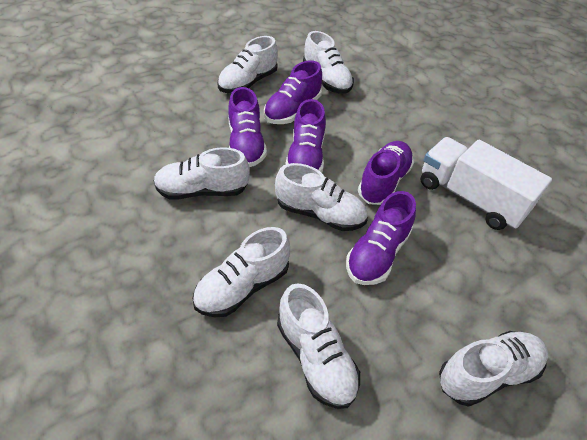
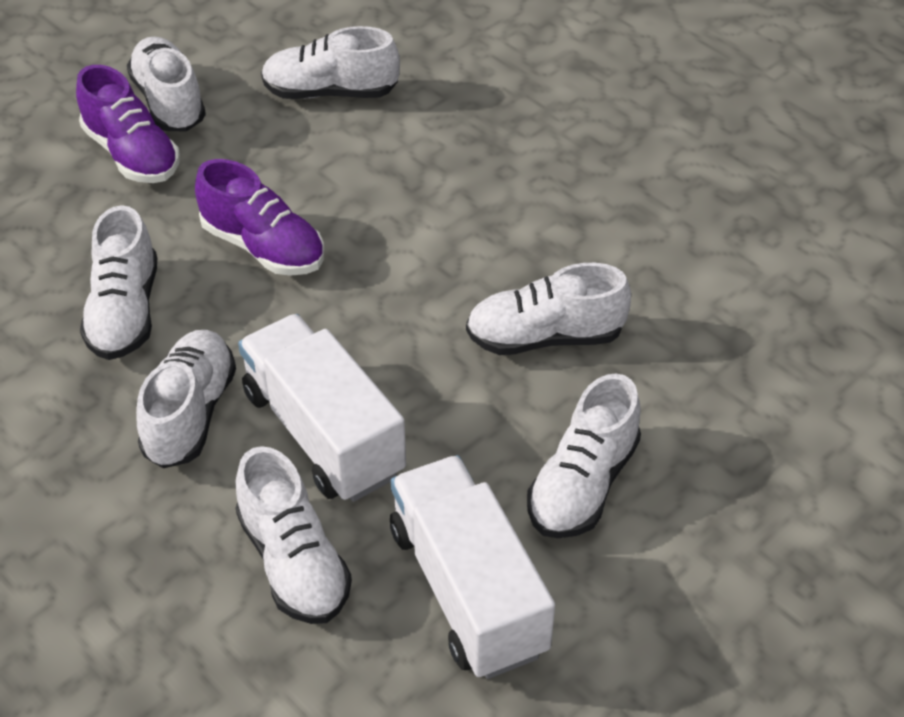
purple shoe: [228,87,267,167] [264,60,322,124] [286,99,326,173] [346,191,416,285] [358,141,414,205] = 5 -> [76,65,180,183] [195,159,324,276] = 2
white truck: [420,137,552,230] = 1 -> [238,314,406,502] [390,455,555,679] = 2

